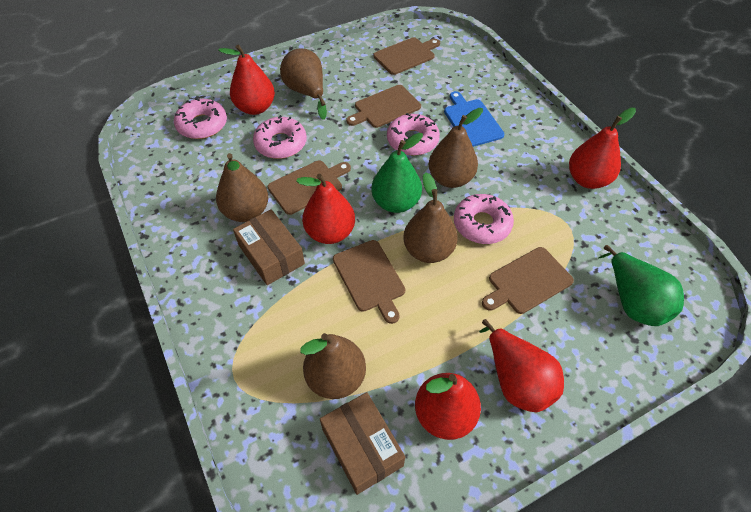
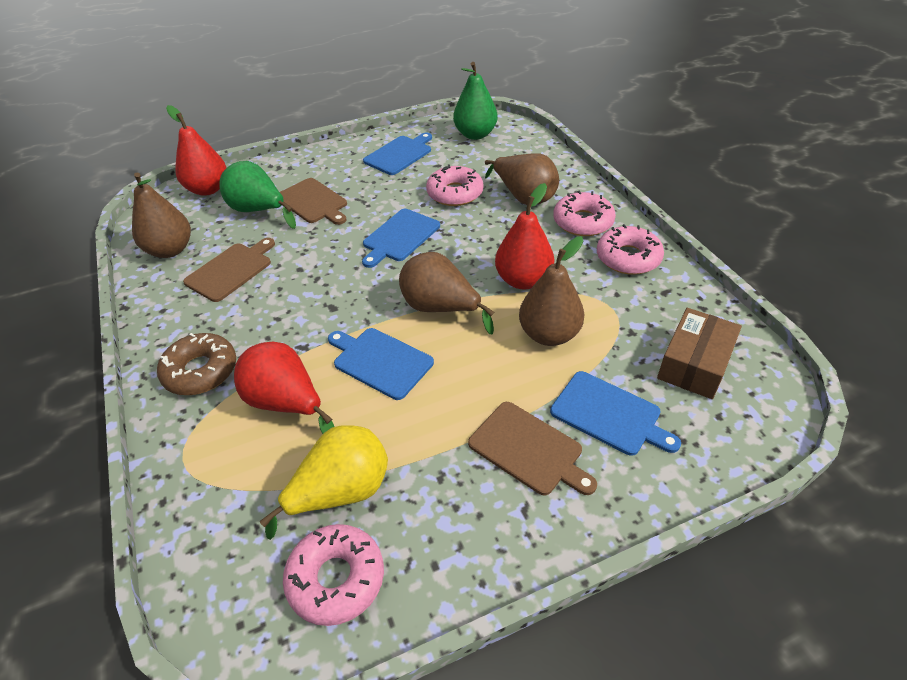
blue cutting board: [444,91,505,147] = 1 -> [328,328,434,400] [362,209,440,268] [363,133,432,175] [550,371,681,456] = 4
brown box: [233,209,305,285] [320,392,405,495] = 2 -> [657,308,742,399] = 1
brown cutting board: [268,161,351,215] [333,240,405,324] [346,85,421,128] [373,37,440,75] [482,247,574,314] = 5 -> [183,238,275,302] [280,178,347,225] [468,402,597,495] = 3
brown donut: none = 0 -> [157,333,236,395] = 1
brown pear: [216,153,269,222] [280,49,327,120] [300,333,366,399] [403,172,458,263] [429,108,483,188] = 5 -> [132,172,191,258] [399,252,494,334] [485,153,559,205] [519,236,584,346] = 4
red pear: [218,44,275,115] [296,174,355,244] [415,373,481,440] [479,319,564,412] [569,108,636,189] = 5 -> [166,105,226,196] [234,342,335,434] [495,183,554,289] = 3
yellow pear: none = 0 -> [260,425,388,540] = 1

